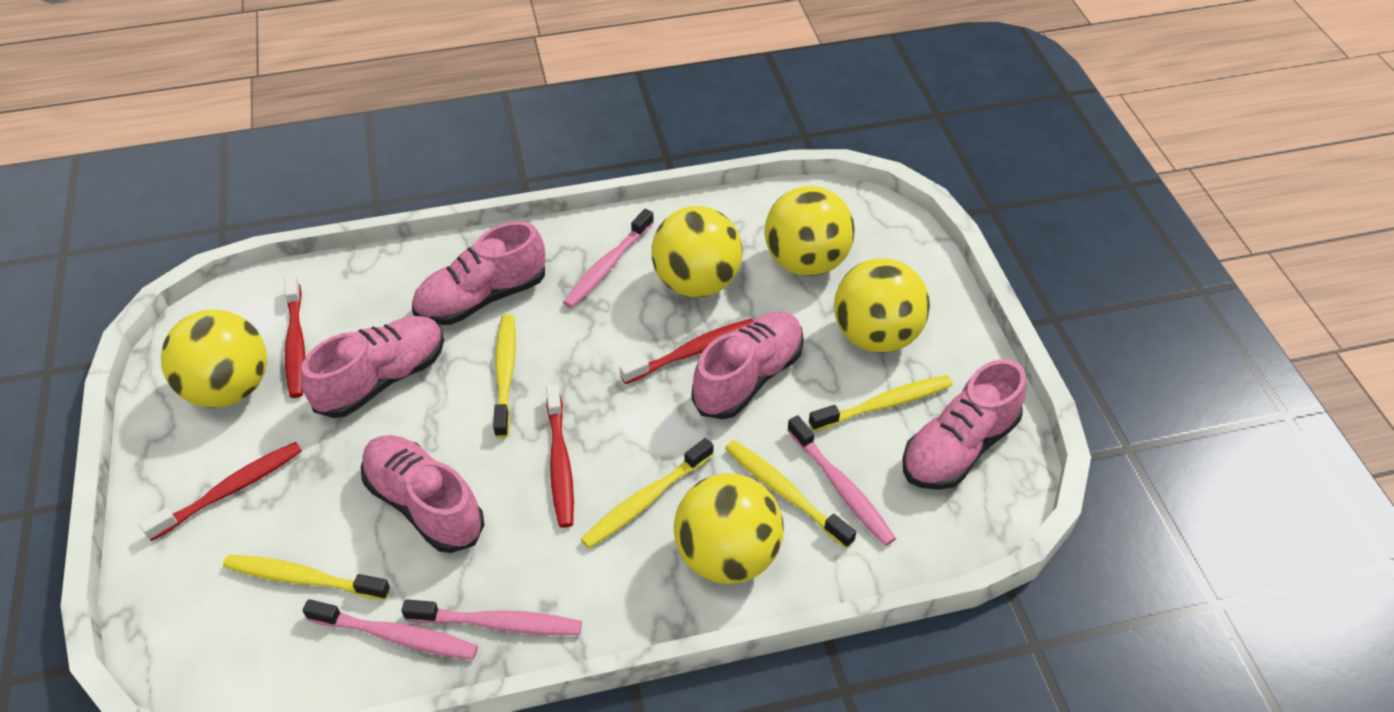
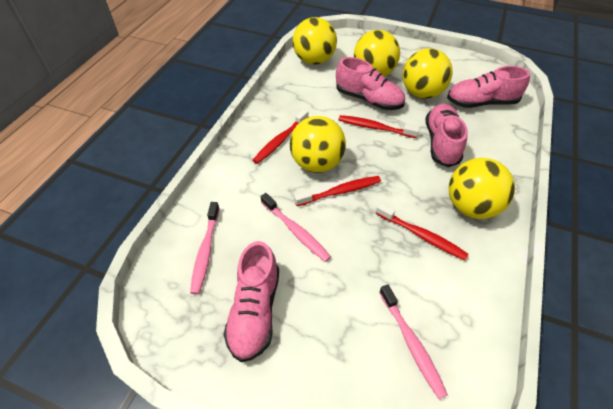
pink shoe: [301,316,444,418] [361,435,484,553] [412,221,545,325] [692,312,804,419] [902,359,1027,490] = 5 -> [224,241,279,362] [336,57,405,110] [426,103,468,167] [447,66,530,108] = 4
pink toothbrush: [303,599,478,660] [402,599,582,635] [563,209,654,308] [787,415,896,546] = 4 -> [190,202,220,295] [261,193,331,262] [379,284,448,399] = 3
yellow toothbrush: [223,554,390,600] [493,314,516,438] [581,438,714,548] [725,440,856,549] [809,375,953,432] = 5 -> none = 0

